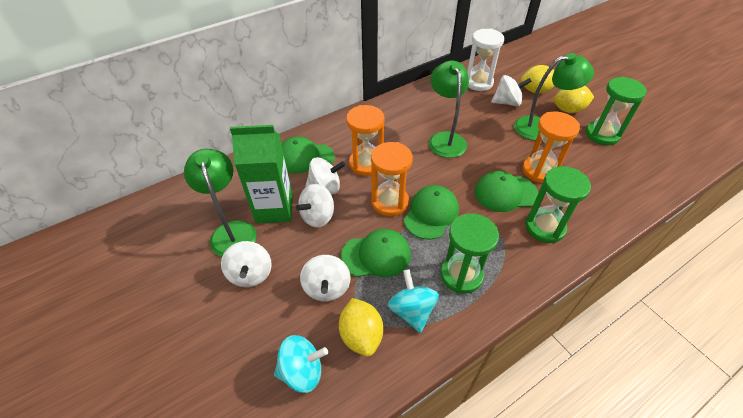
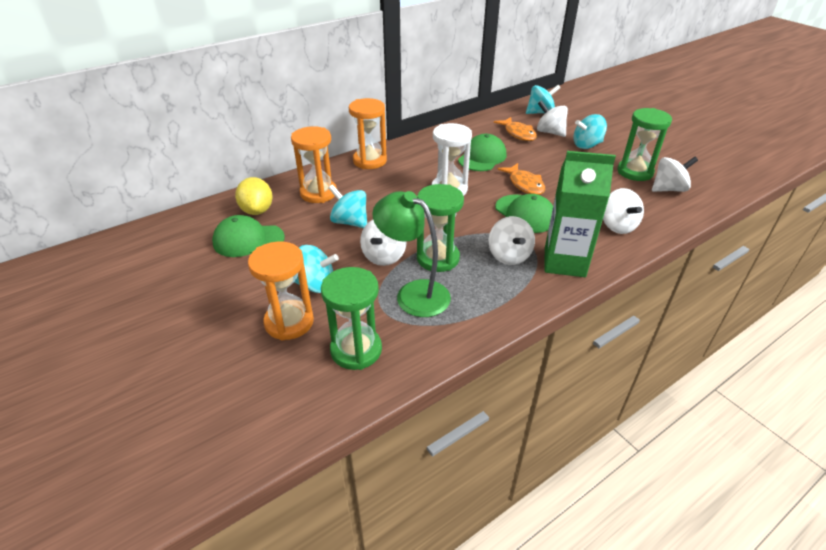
green cap: [282,137,335,174] [341,229,411,277] [404,185,459,240] [475,171,538,212] = 4 -> [212,215,285,257] [458,134,506,171] [495,194,553,233] = 3
green lamp: [184,149,257,257] [429,61,469,158] [514,53,594,140] = 3 -> [372,191,451,317] = 1
orange fish: none = 0 -> [494,117,537,141] [497,163,546,195] = 2
turquoise spinning top: [274,335,328,393] [388,269,439,333] = 2 -> [294,245,339,293] [329,184,367,228] [526,85,561,114] [573,114,607,149] = 4
yellow lemon: [339,298,383,357] [521,65,554,93] [553,86,594,113] = 3 -> [235,177,273,215] = 1

